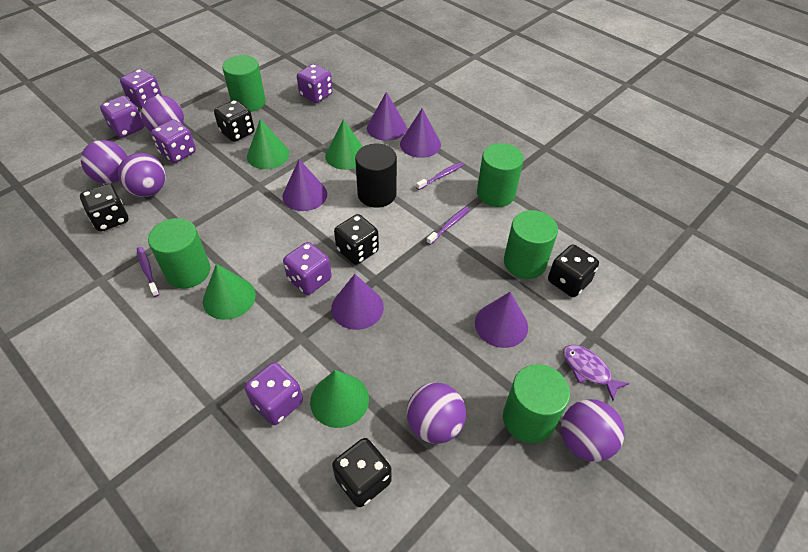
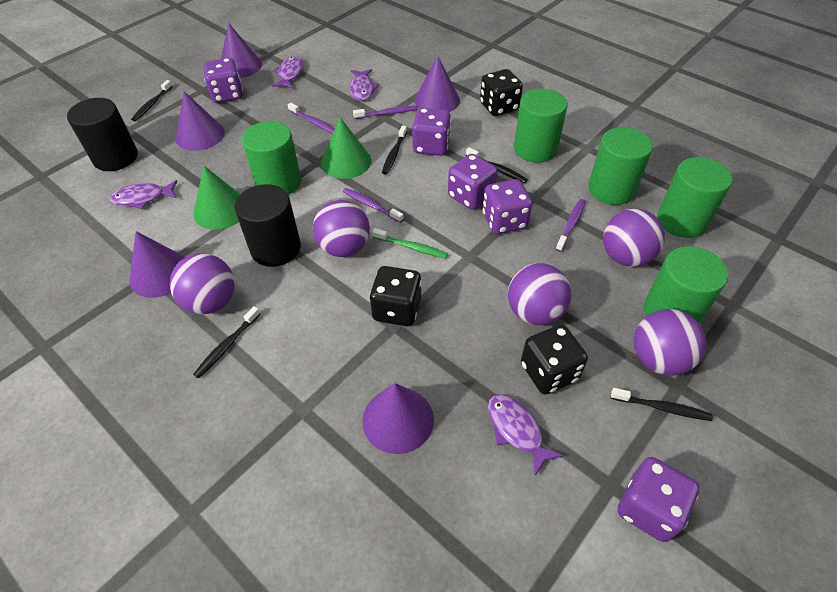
black cylinder: [355,144,397,208] = 1 -> [67,98,138,171] [235,184,301,267] = 2
black dice: [80,184,128,232] [214,100,255,142] [332,438,391,507] [334,214,379,265] [548,245,599,297] = 5 -> [369,266,422,326] [480,69,523,116] [521,325,588,394] = 3
black toothbrush: none = 0 -> [131,80,173,121] [193,306,260,378] [382,126,407,175] [466,147,528,183] [611,388,713,421] = 5
green cone: [203,264,256,320] [247,119,289,169] [310,370,369,428] [325,119,363,170] = 4 -> [193,166,240,230] [321,117,371,179] = 2
green toothbrush: none = 0 -> [372,228,448,259] = 1
purple dice: [100,96,144,138] [120,69,162,108] [151,119,196,163] [245,362,303,425] [283,242,332,295] [297,64,333,103] = 6 -> [203,58,243,103] [412,108,451,156] [448,154,498,210] [483,179,532,234] [617,457,700,542] = 5
purple fish: [563,345,630,401] = 1 -> [109,180,177,209] [272,56,304,88] [349,69,379,101] [488,394,564,476] = 4
purple toothbrush: [137,247,159,297] [416,162,464,190] [427,207,470,245] = 3 -> [288,103,335,134] [343,188,404,223] [353,106,417,119] [556,199,586,252] = 4

